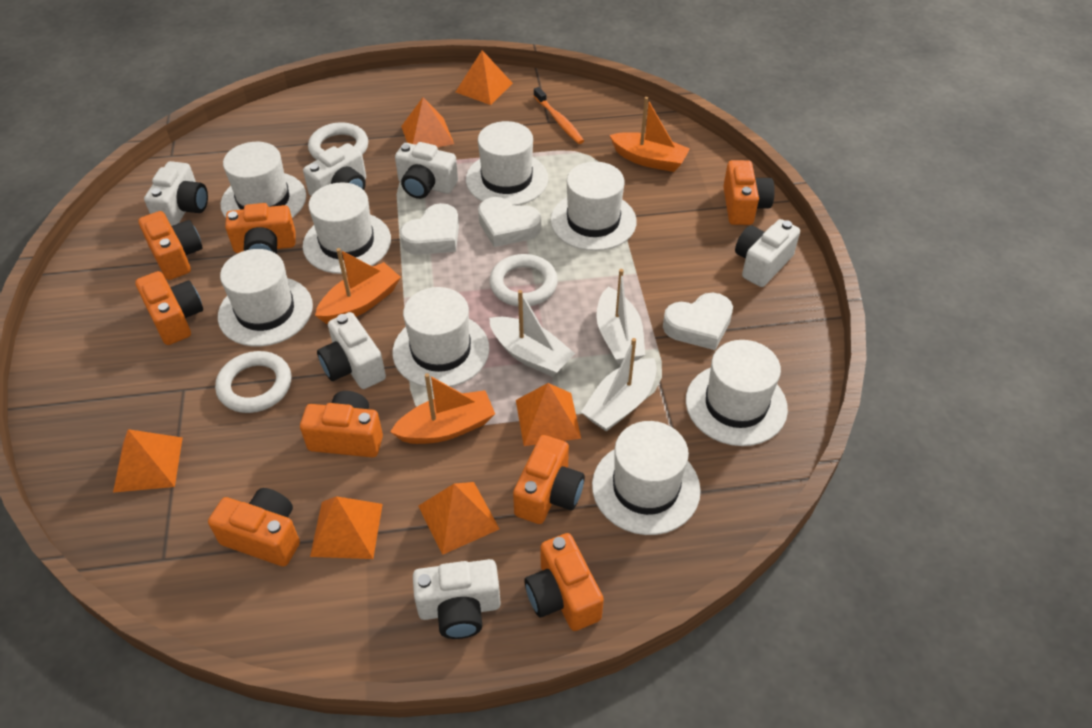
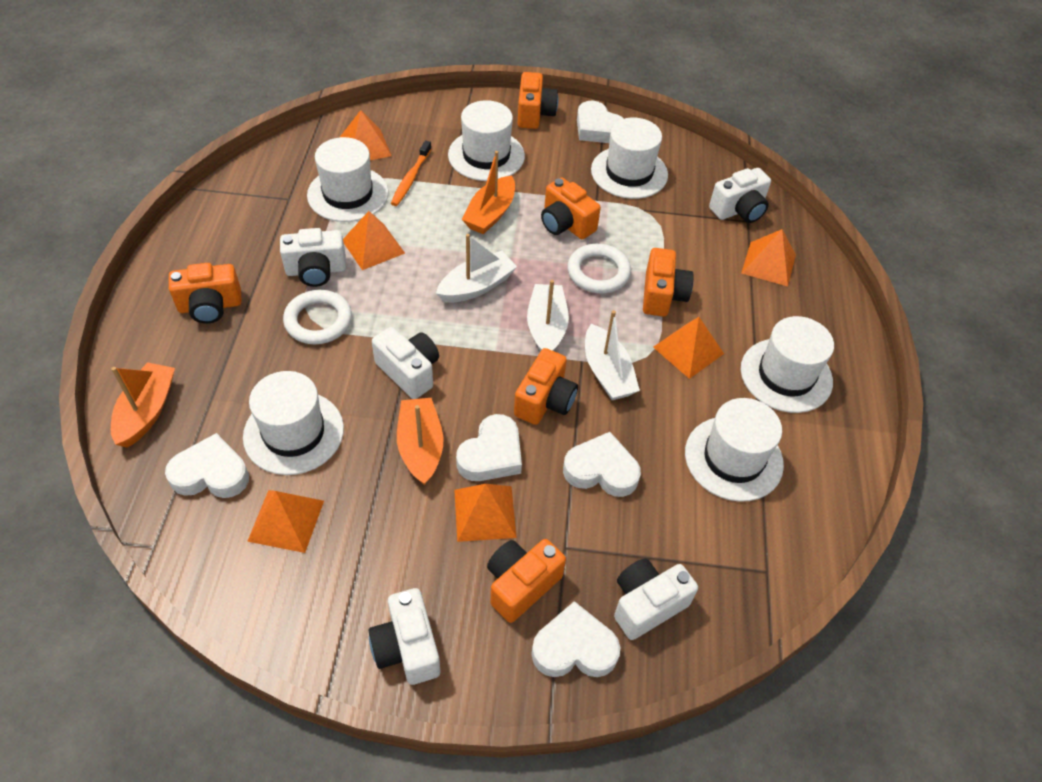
orange camera: [135,271,203,345] [139,211,203,280] [208,488,300,566] [225,203,296,254] [300,391,383,457] [513,435,585,524] [524,533,604,631] [723,160,775,225] = 8 -> [169,263,242,324] [487,539,566,623] [514,348,578,425] [518,72,558,129] [541,178,601,239] [643,248,694,317] = 6
white camera: [144,161,208,226] [303,143,366,196] [317,312,386,389] [395,142,458,199] [413,559,501,639] [735,219,800,287] = 6 -> [280,228,346,287] [368,588,440,685] [372,327,439,399] [614,558,698,640] [709,168,771,223] = 5
white hat: [218,249,313,347] [221,142,306,218] [303,182,391,274] [392,287,489,388] [466,121,548,206] [551,162,637,251] [592,421,701,535] [686,340,788,446] = 8 -> [243,371,344,475] [307,137,388,222] [448,100,525,181] [591,118,668,199] [685,398,784,502] [741,316,834,413] = 6
white heart: [400,203,459,255] [478,197,541,247] [663,293,733,350] = 3 -> [165,433,249,498] [456,414,522,481] [531,601,621,677] [563,432,641,497] [577,101,624,143] = 5
white ring: [215,351,291,413] [308,122,368,160] [489,254,558,307] = 3 -> [283,290,352,344] [567,244,631,293] = 2

